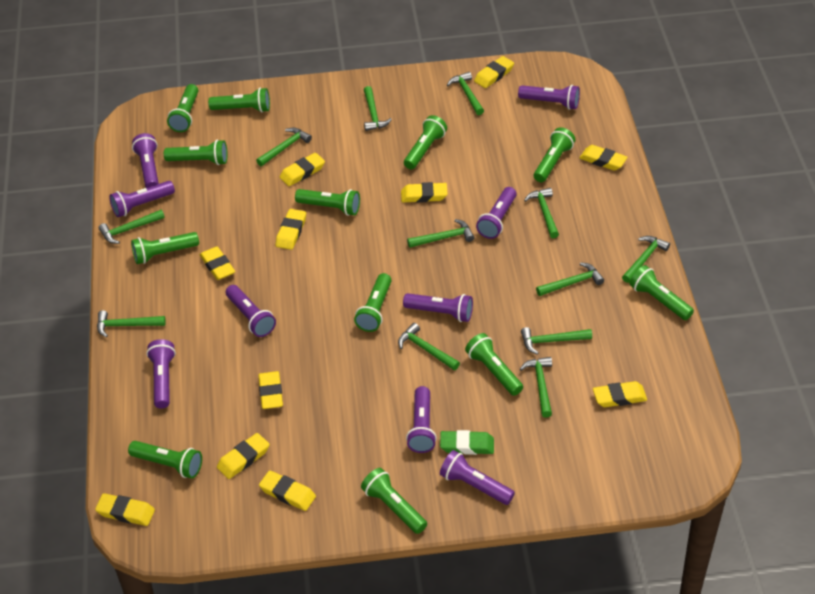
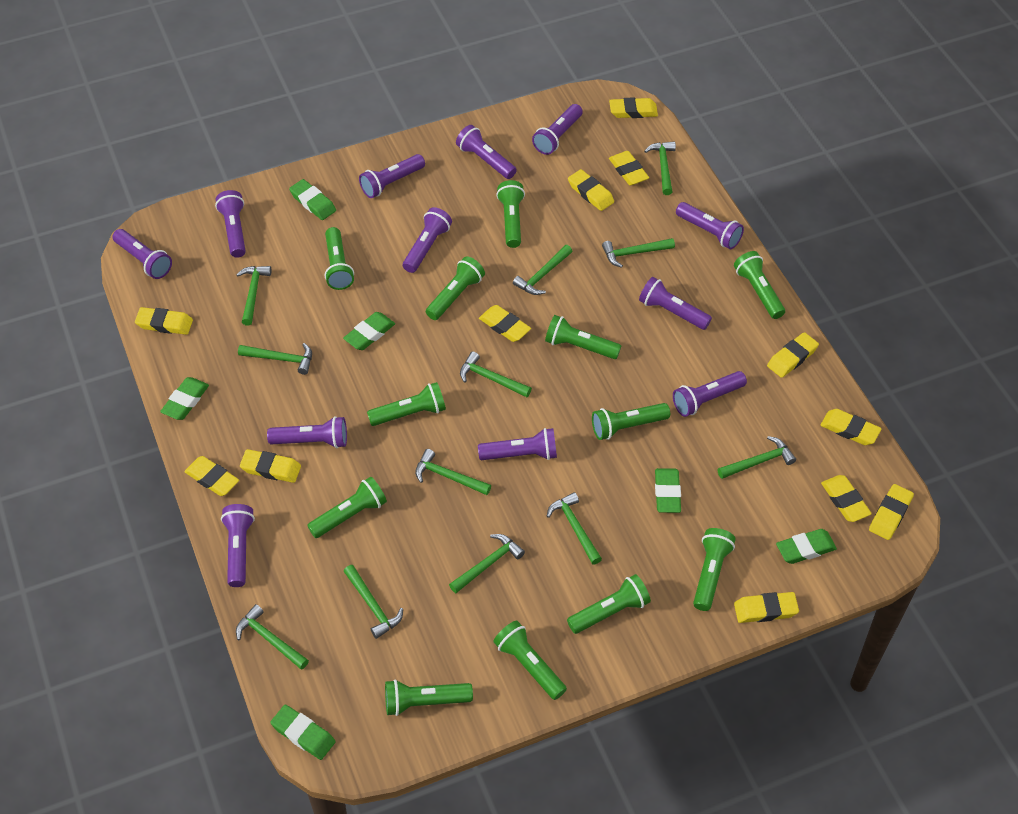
green eraser: [440,430,494,455] = 1 -> [160,377,209,420] [270,705,336,760] [289,179,336,220] [343,312,395,350] [655,468,681,513] [776,529,837,564] = 6
purple flashlight: [109,181,175,217] [132,133,159,188] [146,339,176,409] [226,285,276,337] [403,293,473,322] [406,386,437,453] [440,450,515,505] [476,187,517,239] [518,85,580,110] = 9 -> [113,229,172,279] [215,190,246,258] [221,504,255,587] [267,416,347,448] [359,154,425,198] [403,207,452,273] [456,125,517,179] [478,428,557,460] [532,104,583,155] [639,277,712,330] [673,371,747,417] [676,202,744,249] = 12
yellow eraser: [95,493,155,526] [200,246,235,280] [217,433,270,479] [258,371,283,409] [259,470,316,511] [275,209,306,250] [280,153,325,186] [401,182,448,203] [474,56,514,88] [579,145,628,171] [593,381,647,407] = 11 -> [135,307,193,335] [184,456,239,496] [240,449,301,483] [479,305,531,342] [568,169,614,211] [609,97,658,118] [609,151,649,186] [734,592,799,623] [767,332,819,378] [821,409,881,445] [821,475,872,522] [869,484,914,540] = 12

